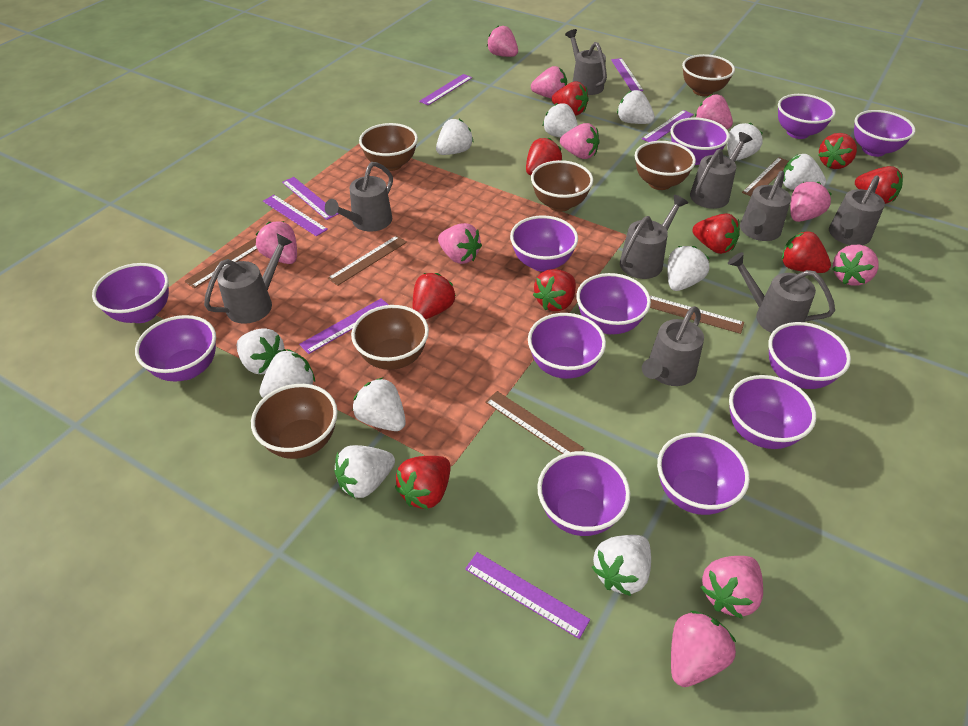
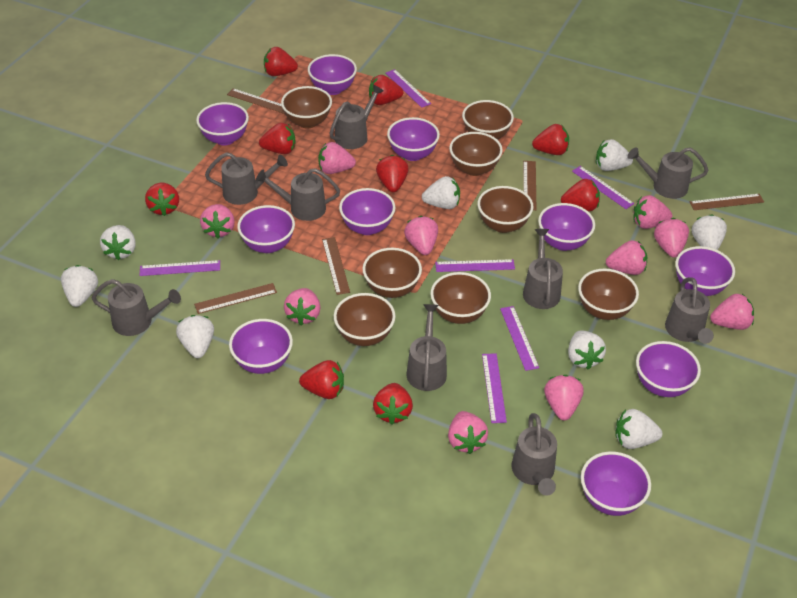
brown bowl: [251,384,338,459] [351,305,429,370] [359,123,418,171] [531,160,593,212] [635,141,696,190] [682,54,735,96] = 6 -> [281,86,332,128] [334,293,396,346] [362,248,422,298] [430,272,491,324] [449,132,503,176] [462,100,514,140] [477,186,534,233] [578,268,639,320] = 8
purple bowl: [92,263,169,323] [135,315,216,381] [510,215,578,272] [528,313,606,379] [537,451,630,536] [576,273,651,334] [657,433,750,515] [671,117,730,165] [729,375,816,449] [768,322,851,389] [778,94,836,139] [854,110,916,157] = 12 -> [196,102,249,145] [229,319,293,374] [237,205,295,253] [308,54,357,95] [339,188,396,235] [387,117,440,161] [538,203,595,251] [581,451,651,516] [636,341,701,397] [675,246,735,296] = 10
purple ruler: [263,195,328,236] [282,177,339,220] [299,298,389,354] [419,74,472,105] [465,552,590,639] [611,58,643,91] [642,110,694,142] = 7 -> [139,260,220,276] [386,69,431,108] [435,259,515,272] [482,353,507,423] [500,306,539,371] [572,166,635,209] = 6
white strawberry: [237,328,286,374] [259,349,315,398] [334,445,395,498] [353,377,406,431] [436,119,473,155] [543,103,578,138] [592,535,651,596] [617,90,655,124] [667,246,709,291] [727,123,763,161] [783,154,826,190] = 11 -> [61,265,98,307] [100,225,136,260] [176,315,214,358] [422,176,460,209] [568,331,606,369] [596,139,633,171] [615,409,662,449] [691,214,727,250] = 8

